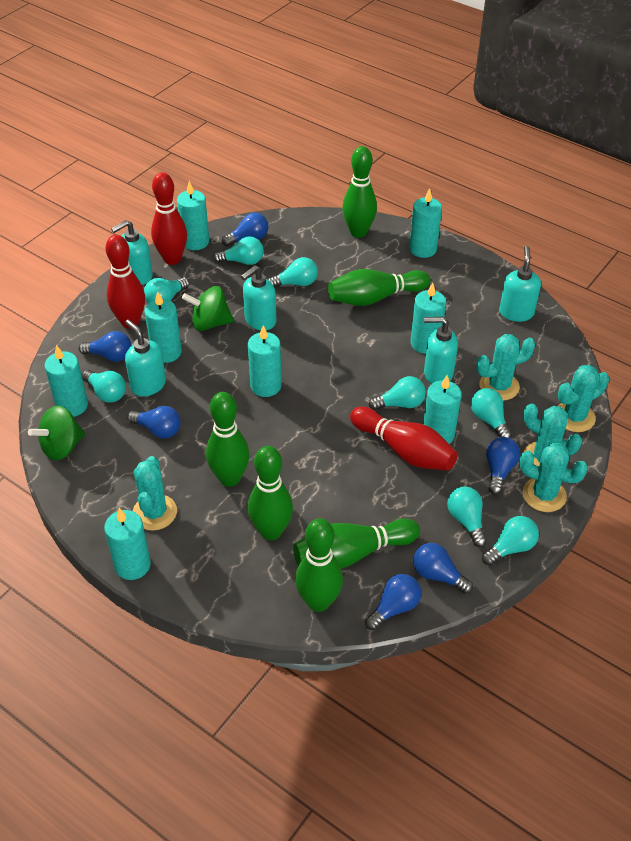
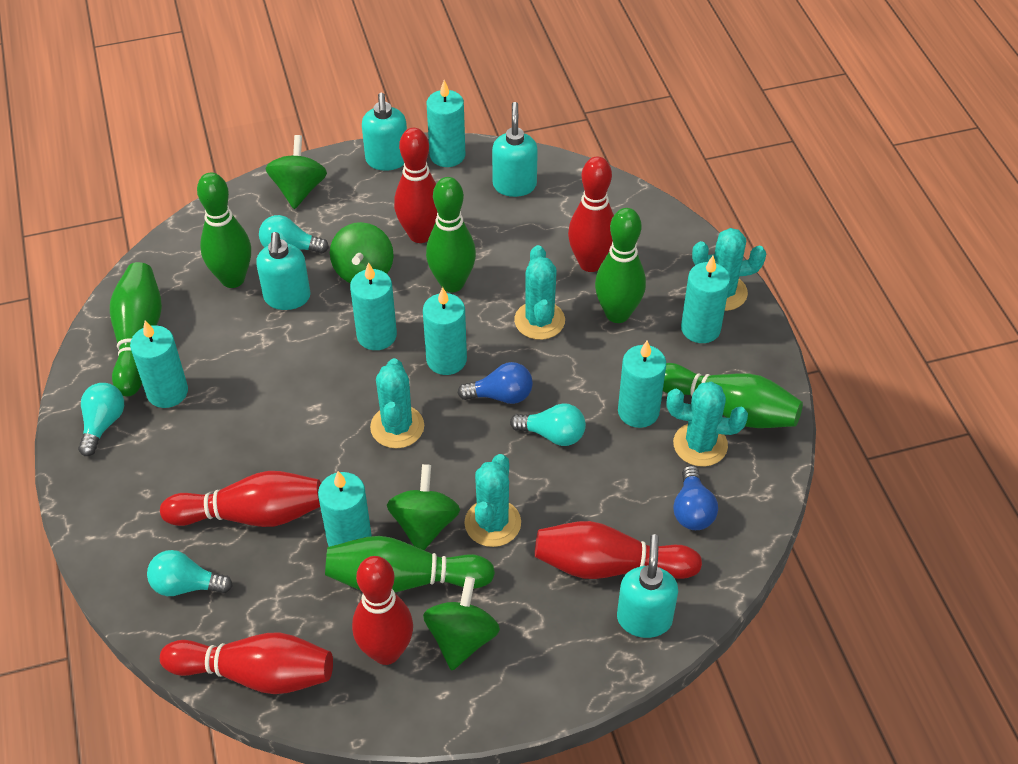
blue light bulb: [79,331,132,362] [127,406,181,439] [222,212,269,246] [365,574,421,631] [413,543,473,594] [486,437,520,495] = 6 -> [458,362,533,404] [673,465,718,530] = 2
green spinning top: [28,405,85,460] [182,286,234,331] = 2 -> [265,135,327,209] [330,222,394,283] [387,464,460,550] [423,577,500,670] = 4
red bowling pin: [105,235,145,328] [151,172,187,265] [350,407,458,470] = 3 -> [160,471,321,527] [160,632,333,694] [352,556,413,665] [394,128,437,243] [535,521,702,579] [568,156,614,272] = 6
turquoise candle: [44,345,88,417] [104,508,151,580] [144,291,182,363] [177,181,209,250] [248,326,282,397] [409,188,442,258] [411,282,446,354] [423,375,461,444] = 8 -> [130,320,188,408] [318,471,372,547] [350,262,397,350] [423,287,467,375] [427,80,466,167] [618,340,666,428] [681,256,730,343] = 7
turquoise light bulb: [82,370,126,403] [144,278,189,303] [213,236,264,265] [268,257,318,287] [369,376,426,410] [447,487,487,547] [471,388,512,438] [482,516,539,566] = 8 -> [78,383,124,456] [147,550,233,596] [259,215,329,254] [510,403,586,446] = 4
turquoise soap dispenser: [111,220,153,285] [125,320,166,396] [241,265,277,330] [424,317,458,384] [499,246,541,322] = 5 -> [256,232,311,310] [362,93,407,171] [492,102,538,197] [617,534,678,638] = 4

